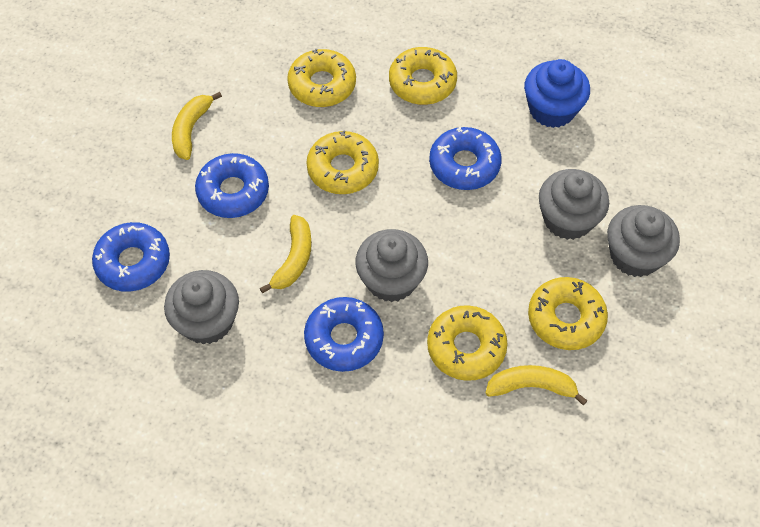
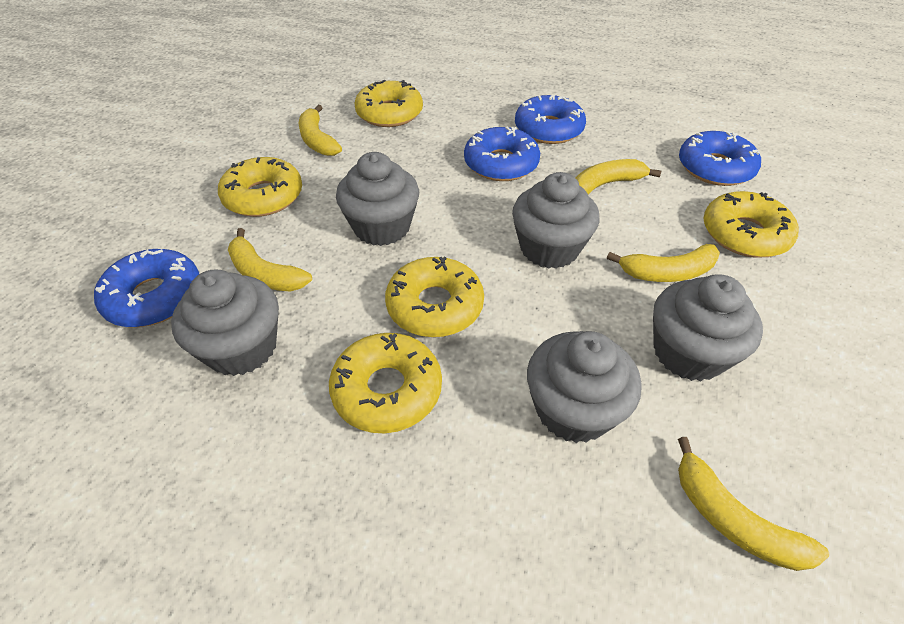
blue cupcake: [524,59,590,128] = 1 -> none = 0
grey cupcake: [164,270,239,344] [355,229,428,302] [539,169,609,240] [607,205,680,277] = 4 -> [171,270,279,376] [336,152,419,246] [512,172,599,269] [527,331,642,443] [653,274,763,381] = 5
yellow banana: [172,92,222,160] [260,215,312,293] [485,365,587,405] = 3 -> [228,228,312,292] [299,105,342,156] [576,159,661,195] [607,244,720,282] [678,437,829,571] = 5

